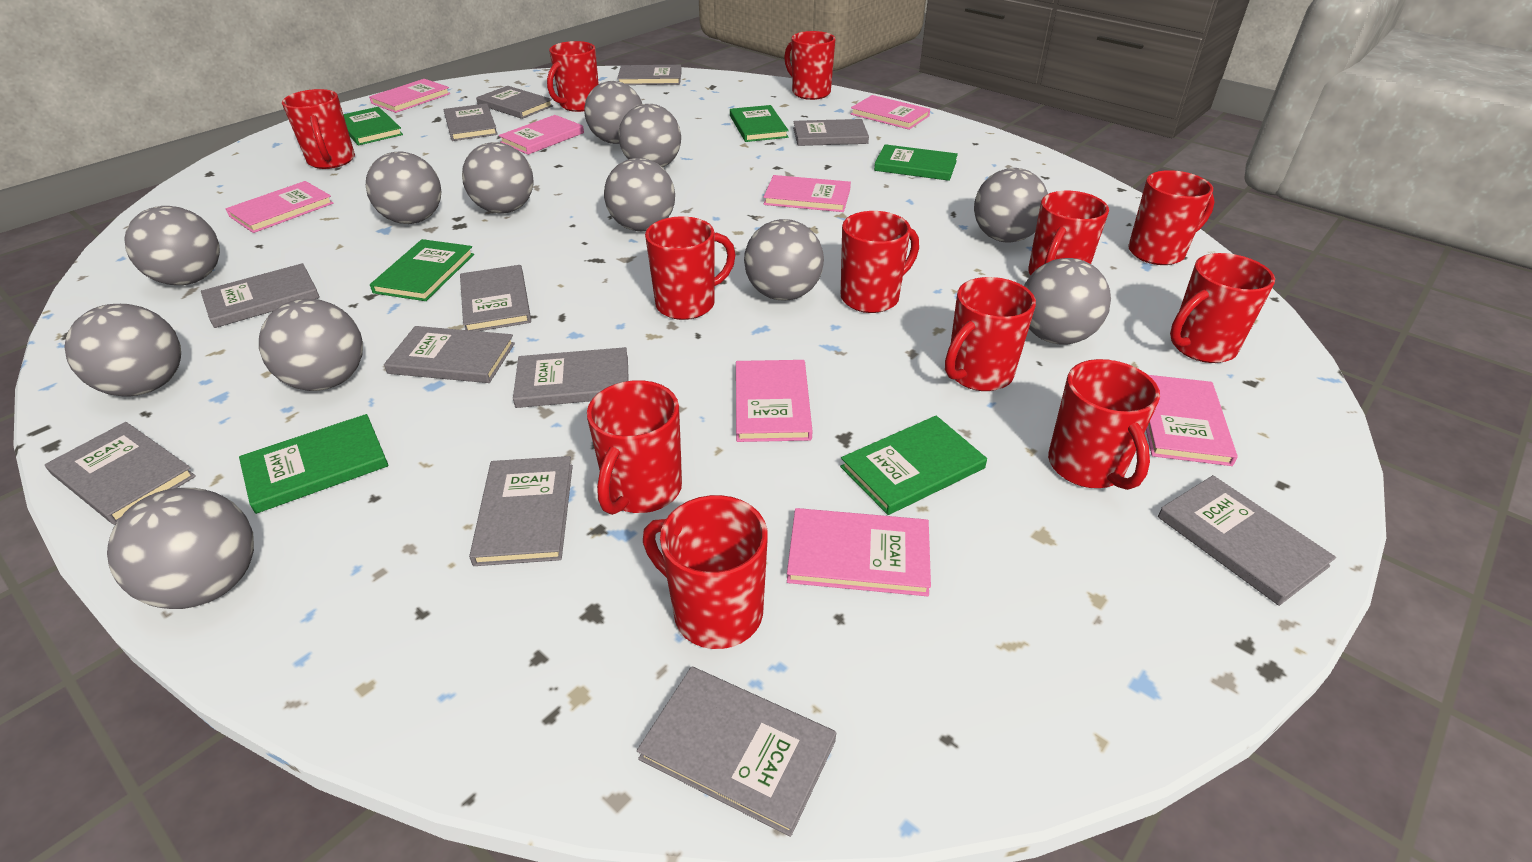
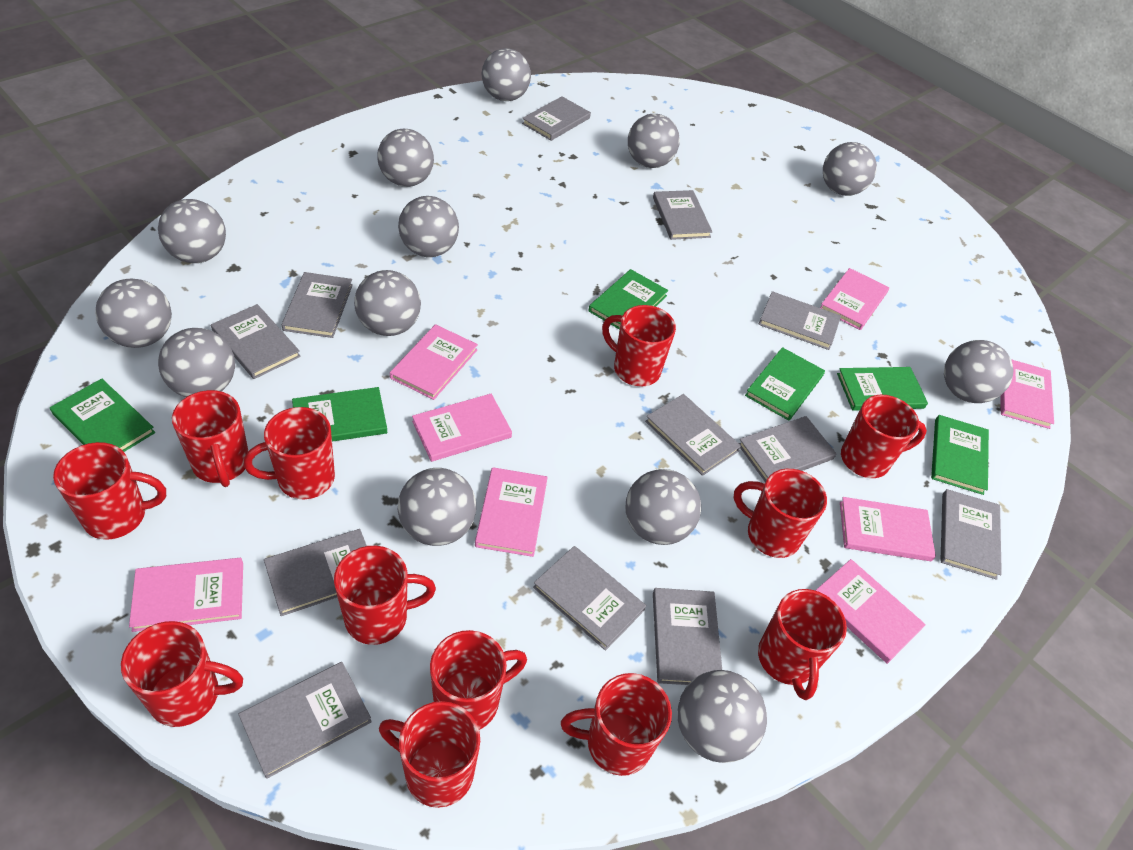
grey ball: [64,304,181,397] [107,488,254,609] [124,206,220,285] [259,299,363,391] [366,152,441,224] [462,142,534,214] [584,81,642,144] [604,158,675,231] [618,104,681,167] [744,219,824,301] [974,168,1048,243] [1024,258,1111,345] = 12 -> [95,279,172,348] [158,199,226,263] [158,328,235,397] [354,270,421,336] [377,129,434,187] [398,196,459,257] [398,468,476,546] [482,48,531,101] [625,469,701,545] [628,114,680,168] [677,670,767,763] [823,142,877,196] [944,340,1013,403] = 13

